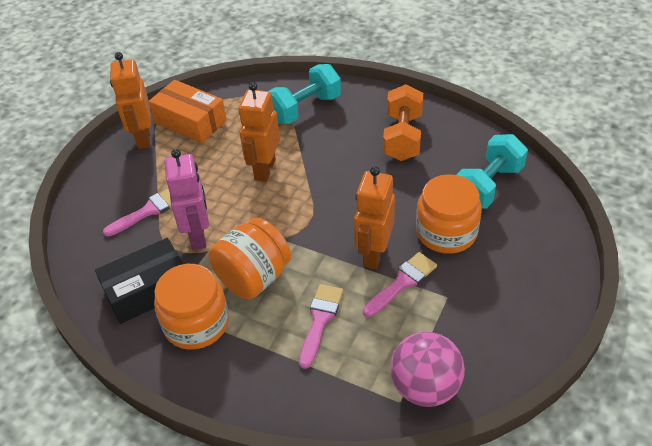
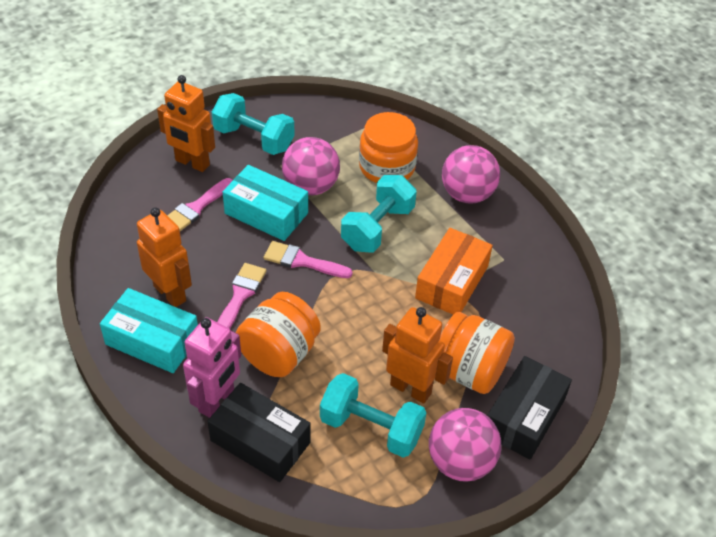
black box: [95,238,183,324] = 1 -> [207,383,311,482] [487,356,572,459] = 2
orange dumbbell: [383,84,423,161] = 1 -> none = 0
pink ball: [390,332,465,407] = 1 -> [282,137,340,195] [429,408,501,482] [442,145,500,204] = 3
turquoise box: none = 0 -> [100,288,198,373] [223,165,308,241] = 2
turquoise dumbbell: [269,64,341,124] [457,134,528,209] = 2 -> [212,93,294,155] [320,373,426,458] [341,175,417,253] = 3

